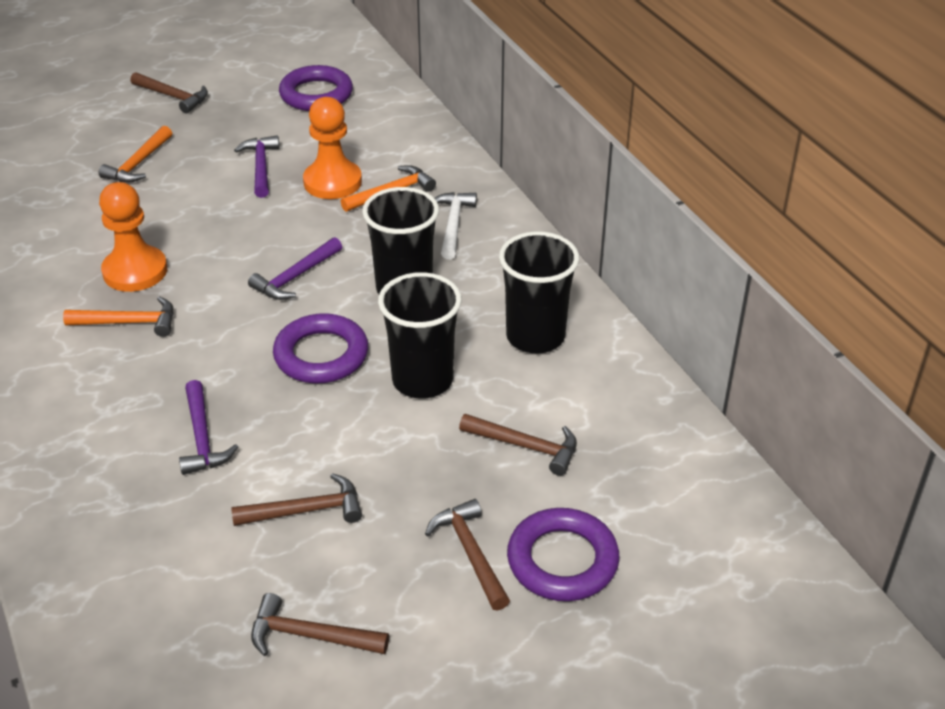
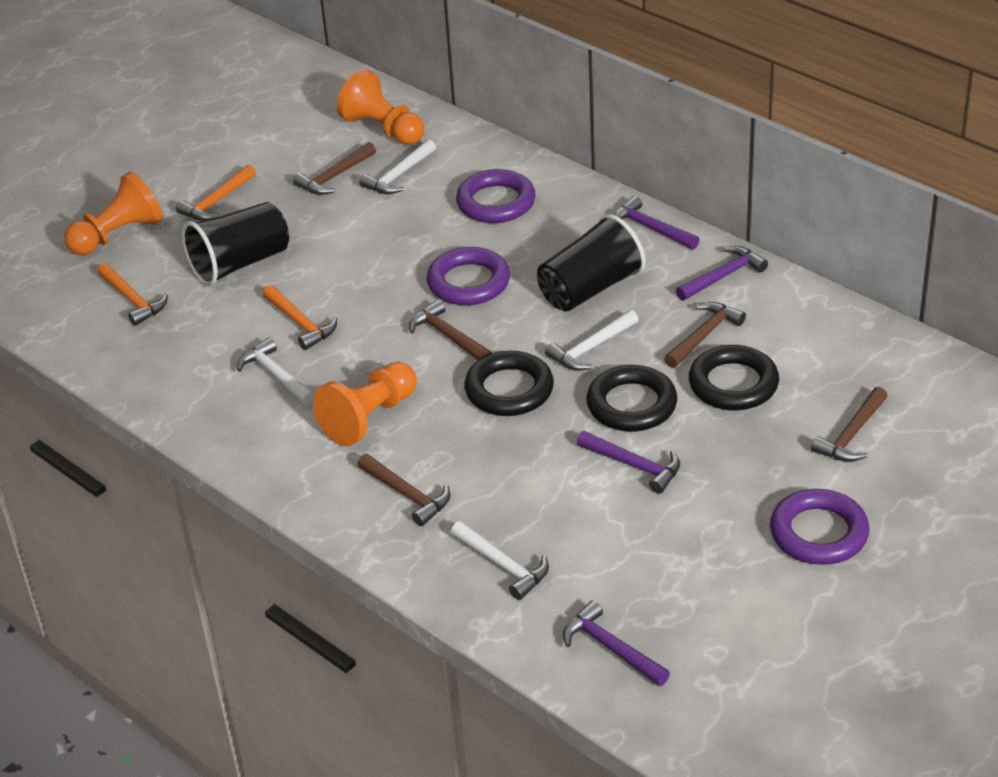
black cup: [362,187,439,294] [378,272,462,399] [499,231,579,353] = 3 -> [182,202,289,286] [537,214,646,312] = 2
black ring: none = 0 -> [464,351,554,416] [586,365,677,431] [689,345,779,410] = 3
orange pawn: [99,182,167,292] [303,97,362,199] = 2 -> [64,171,163,255] [313,362,417,446] [337,69,425,145] = 3
purple hammer: [179,380,238,475] [234,136,280,198] [248,237,342,300] = 3 -> [563,600,670,686] [577,431,680,494] [614,196,700,250] [676,246,768,301] = 4
white hammer: [435,192,477,259] = 1 -> [237,337,314,406] [360,139,436,194] [451,521,549,600] [545,310,639,371] = 4

